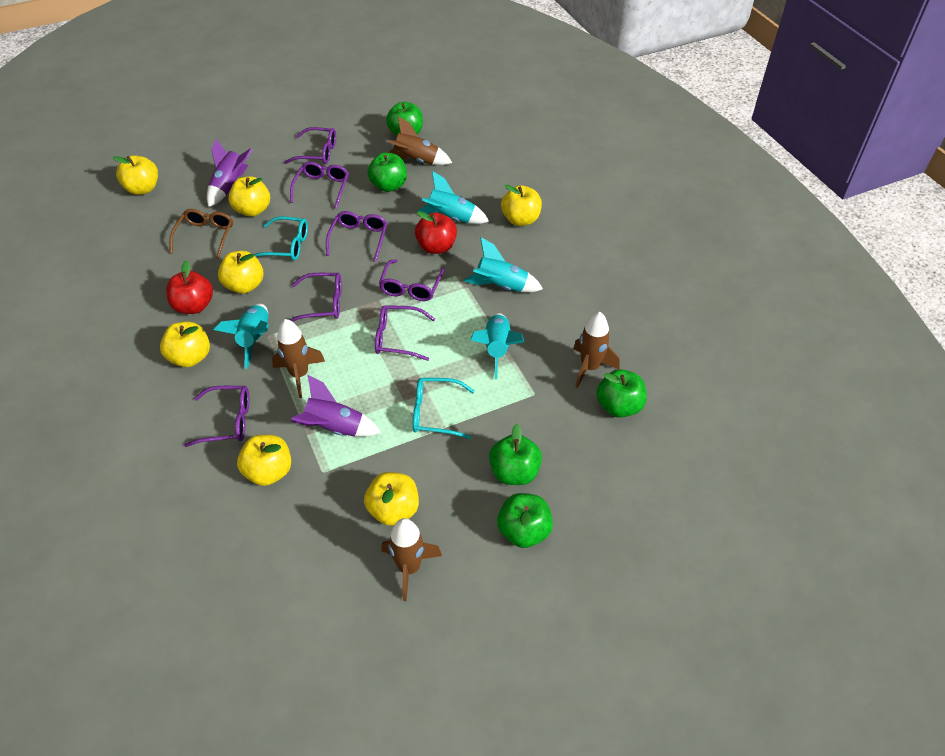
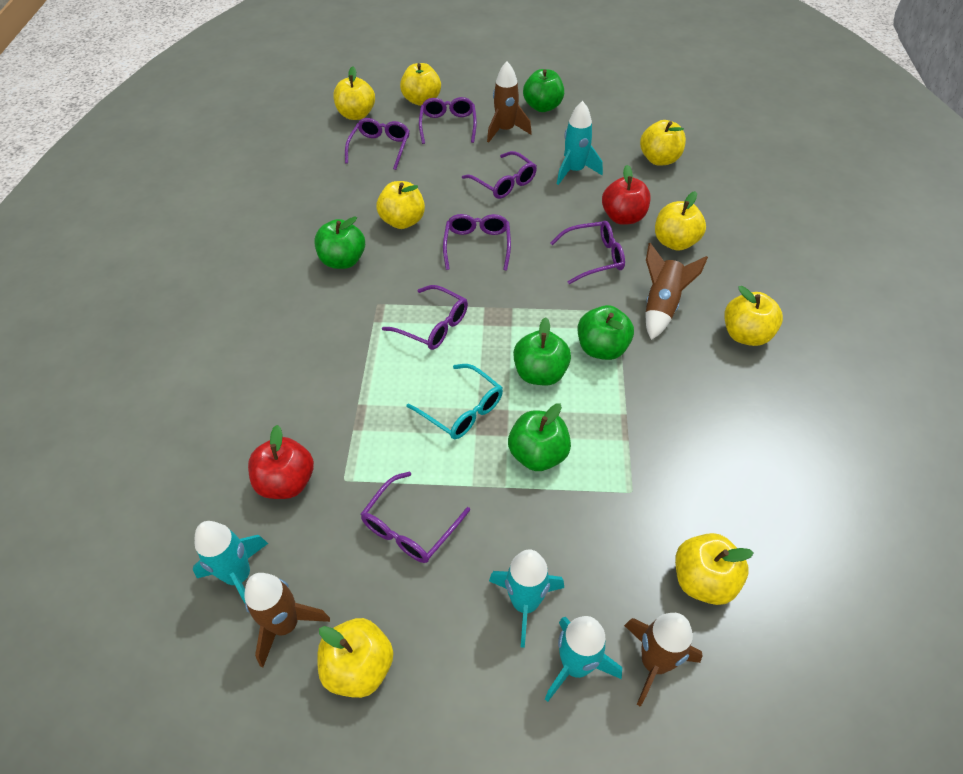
brown glasses: [169,209,233,259] = 1 -> none = 0
purple rocket: [207,139,253,207] [291,375,381,437] = 2 -> none = 0
turquoise glasses: [254,216,308,260] [413,378,475,439] = 2 -> [407,364,503,439] = 1
yellow apple: [113,155,158,195] [160,321,210,367] [218,251,264,294] [228,176,270,217] [237,435,291,486] [364,472,419,526] [501,184,542,226] = 7 -> [317,618,394,698] [333,66,375,120] [376,181,425,229] [400,63,441,106] [640,120,686,165] [655,191,706,251] [675,533,753,605] [724,286,783,346] = 8

